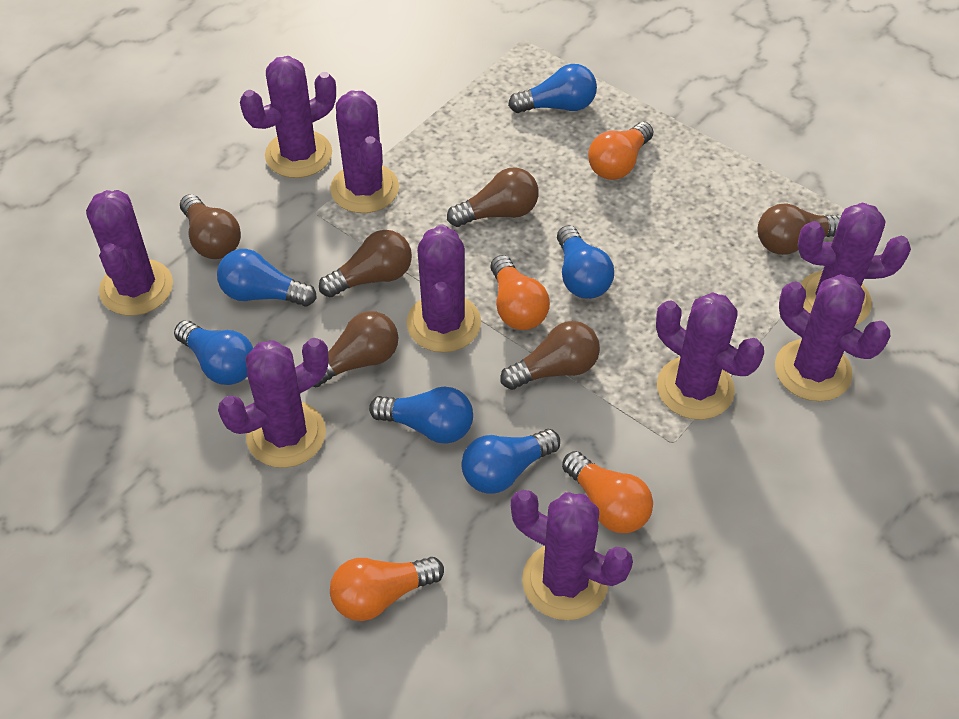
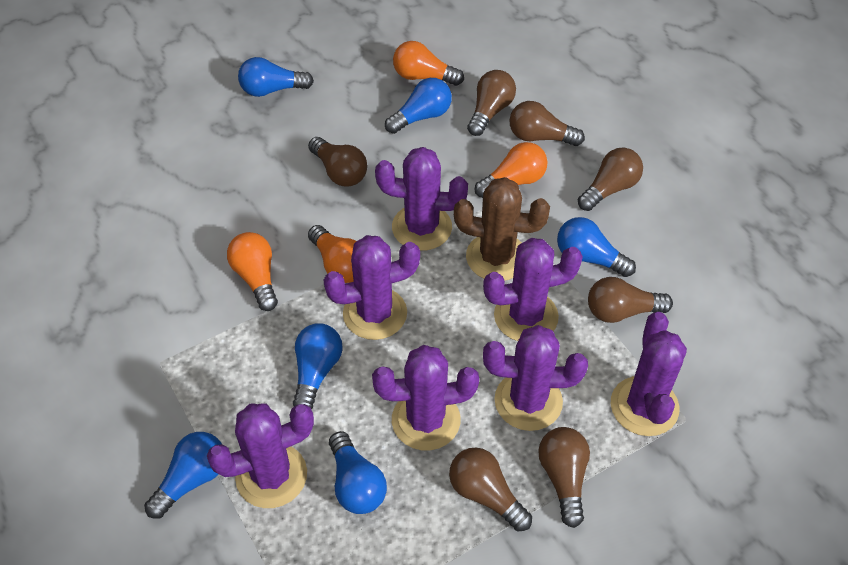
brown cactus: none = 0 -> [454,177,550,281] = 1
brown light bulb: [180,194,241,259] [313,311,398,387] [319,230,412,297] [447,167,539,227] [500,321,600,390] [757,204,841,255] = 6 -> [308,137,367,187] [449,447,532,531] [467,70,516,136] [510,101,585,146] [538,427,590,528] [578,148,643,211] [588,277,673,323] = 7
purple cactus: [86,190,173,316] [218,338,329,468] [240,56,336,178] [330,91,399,213] [406,224,481,353] [511,490,633,620] [656,292,764,420] [775,274,890,402] [798,202,911,325] = 9 -> [207,403,314,508] [323,235,420,340] [372,345,479,450] [375,147,468,251] [483,238,583,341] [483,325,588,431] [611,312,687,436] = 7

